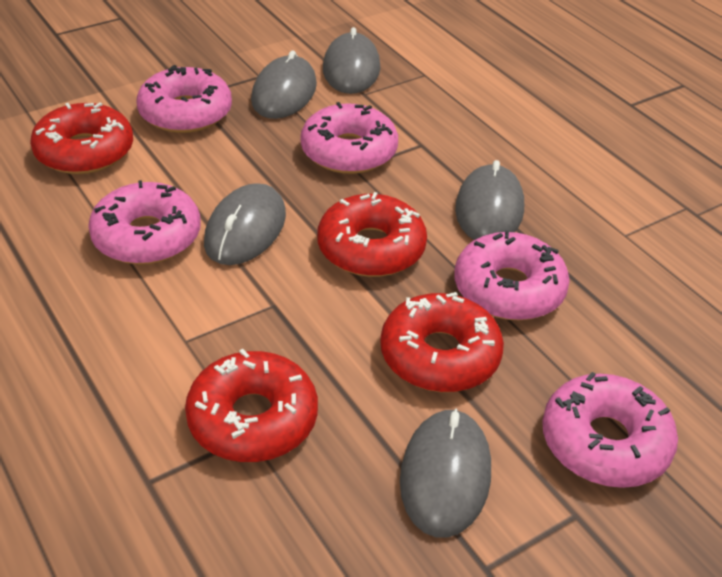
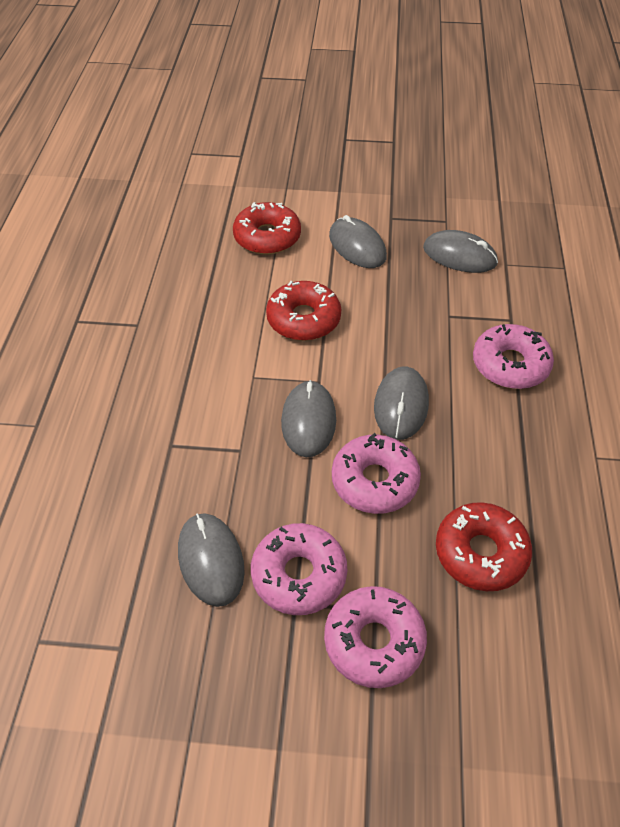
pink donut: [88,180,201,265] [137,65,232,133] [301,102,398,174] [454,230,570,320] [542,372,678,488] = 5 -> [251,523,347,615] [324,586,427,688] [332,433,421,514] [473,324,554,389] = 4
red donut: [30,103,133,174] [185,349,318,462] [317,192,427,277] [380,292,504,392] = 4 -> [233,202,301,255] [266,281,341,341] [436,502,532,591] = 3

